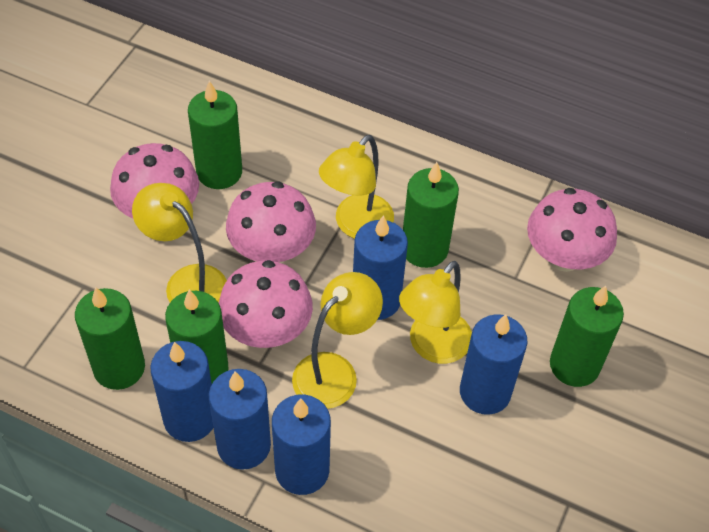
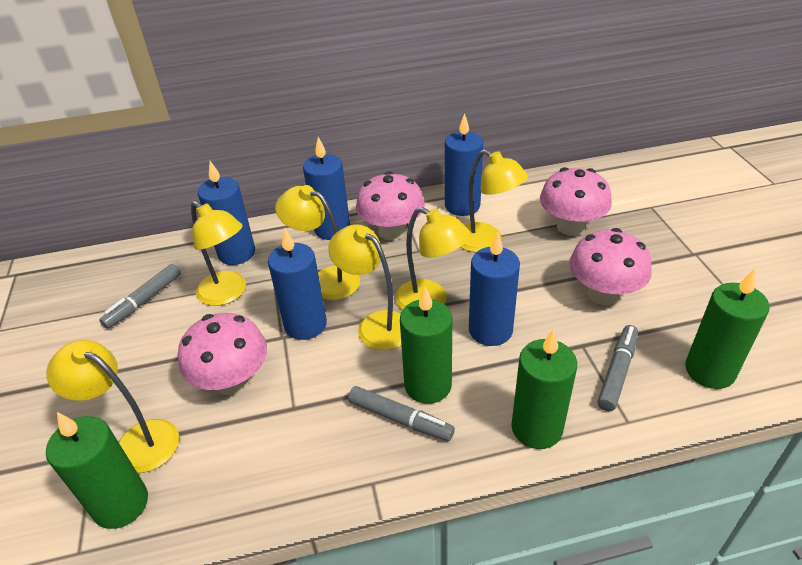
green candle: [75,287,145,390] [165,289,228,383] [188,80,242,189] [403,162,459,268] [550,286,624,387] = 5 -> [46,412,148,529] [400,287,452,404] [511,329,577,449] [685,269,770,389] = 4
grey marker: none = 0 -> [99,264,181,329] [348,386,455,441] [597,325,638,411] = 3
yellow lamp: [132,183,227,303] [292,272,383,409] [319,135,394,239] [399,261,472,364] = 4 -> [46,340,179,473] [191,201,246,306] [275,185,360,300] [328,224,401,350] [395,207,470,310] [461,149,528,252] = 6

